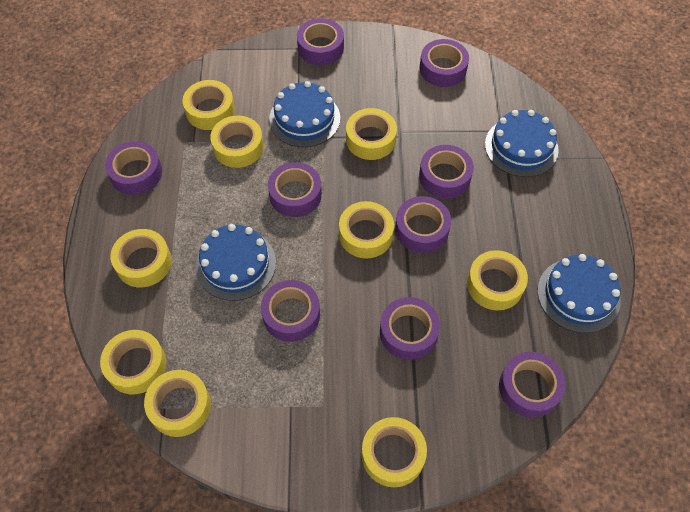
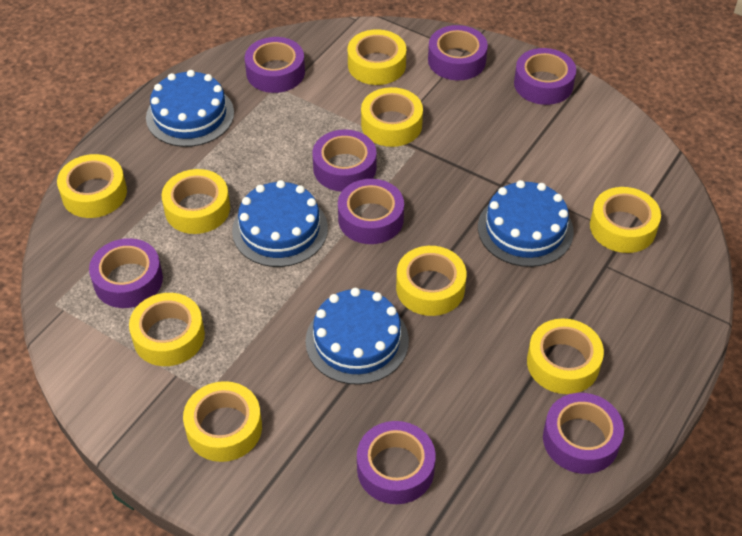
purple tape: [105,141,162,195] [261,280,320,342] [268,162,322,217] [297,18,344,65] [380,297,440,360] [395,196,451,253] [419,145,474,199] [420,39,469,87] [499,352,566,418] = 9 -> [89,238,163,308] [245,37,305,93] [313,130,376,192] [338,179,404,244] [357,421,436,504] [428,25,488,80] [514,48,576,105] [543,393,624,474] = 8

